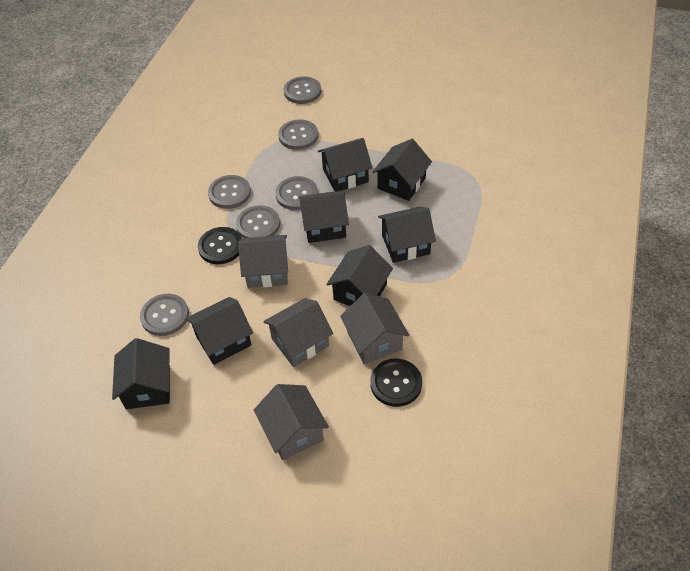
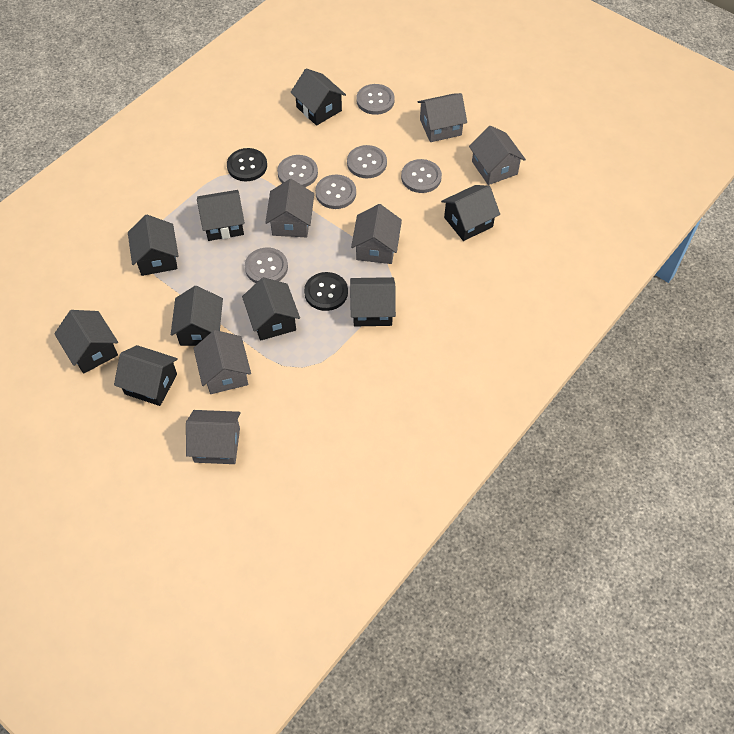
black house: [112,338,170,409] [186,297,253,365] [299,191,349,243] [318,138,372,191] [326,245,393,306] [372,139,432,201] [378,207,436,263] = 7 -> [54,310,118,374] [114,345,178,406] [128,215,178,276] [171,286,223,346] [197,190,245,241] [242,277,300,341] [290,68,346,126] [350,277,396,326] [441,185,500,241] = 9
grey house: [238,235,288,288] [254,384,329,460] [263,298,333,367] [340,293,409,364] = 4 -> [186,410,241,464] [193,330,251,394] [265,179,314,237] [351,204,402,264] [417,93,467,142] [469,126,526,185] = 6

